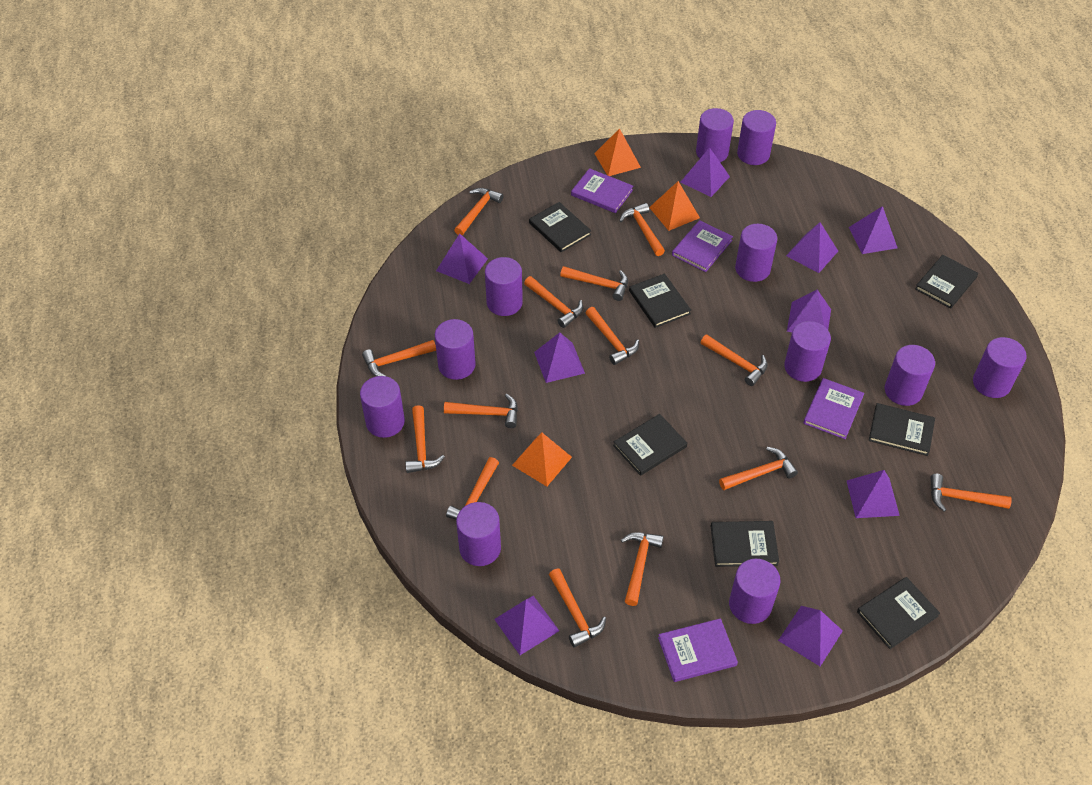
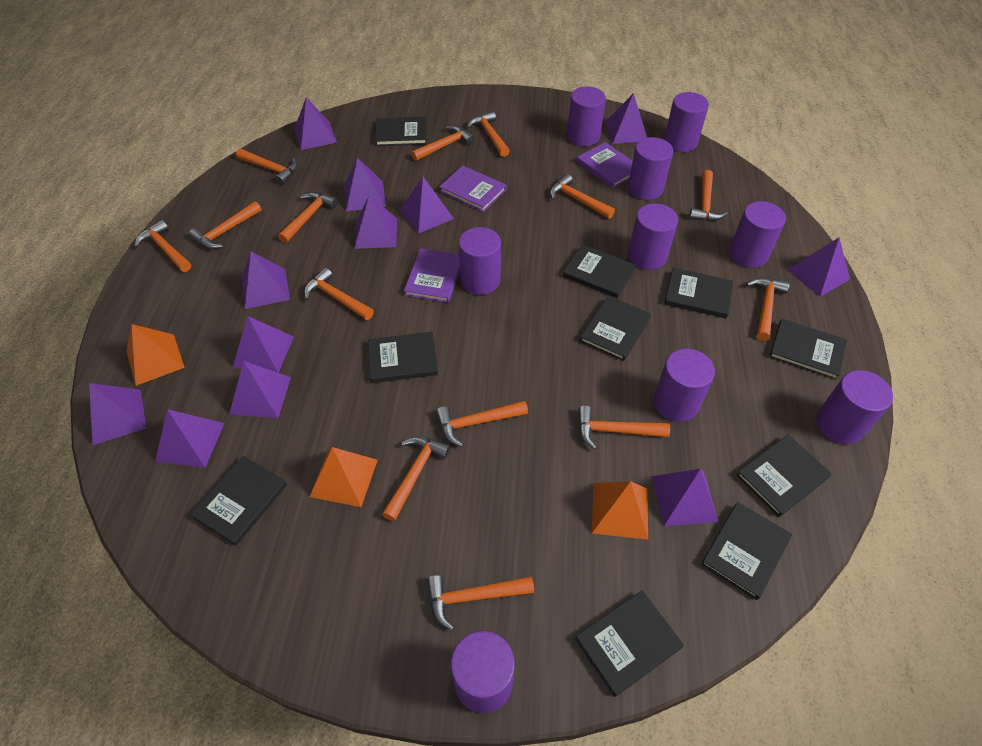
black book: [529,202,591,253] [613,414,687,476] [629,273,691,328] [711,521,779,567] [857,577,940,649] [869,403,935,456] [915,255,978,309] = 7 -> [190,456,287,546] [368,332,438,383] [375,117,427,146] [563,244,636,298] [575,591,684,697] [580,296,651,361] [664,268,733,318] [701,502,792,600] [736,435,832,517] [769,319,847,380] = 10
purple book: [571,168,633,213] [658,618,738,682] [672,220,733,272] [803,378,864,439] = 4 -> [404,248,460,303] [439,166,506,212] [577,142,633,188] = 3
purple cylinder: [360,376,405,438] [435,319,476,380] [456,502,501,566] [485,257,523,316] [696,108,734,162] [729,559,780,624] [735,224,777,282] [737,110,776,165] [784,321,831,382] [885,345,935,406] [973,337,1027,398] = 11 -> [451,631,515,713] [459,227,501,295] [567,87,606,146] [628,137,673,200] [628,204,678,270] [654,348,715,422] [664,92,709,152] [729,201,786,268] [816,370,893,444] = 9
purple pyramid: [436,233,488,284] [494,596,559,655] [534,333,585,383] [681,147,730,197] [778,606,843,666] [786,222,838,273] [787,290,831,332] [847,470,900,518] [849,206,898,254] = 9 -> [89,383,146,445] [155,409,225,468] [229,361,291,418] [233,316,294,373] [242,252,290,309] [294,98,337,150] [344,158,386,211] [354,195,397,249] [400,177,454,234] [605,93,647,144] [652,469,719,526] [788,238,850,297] = 12

